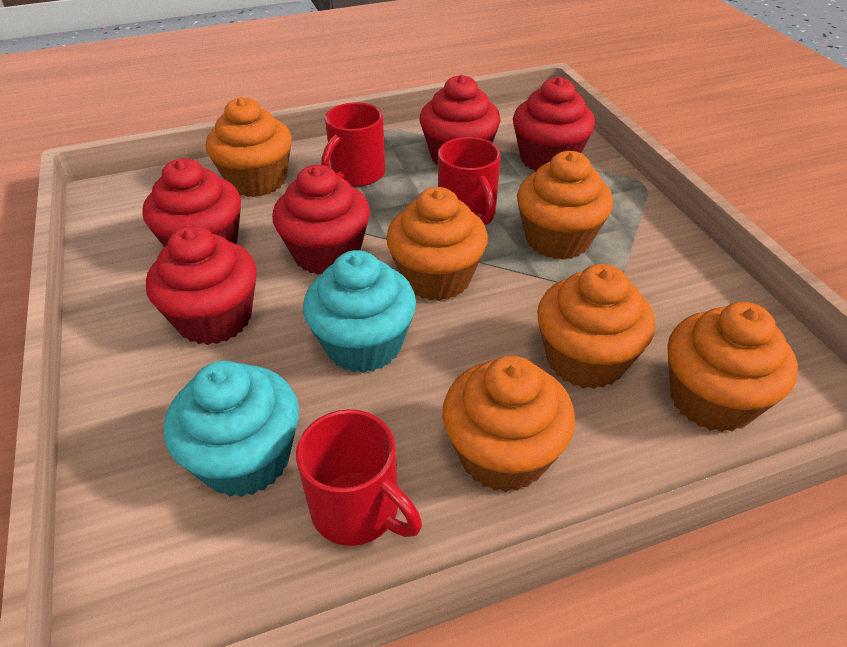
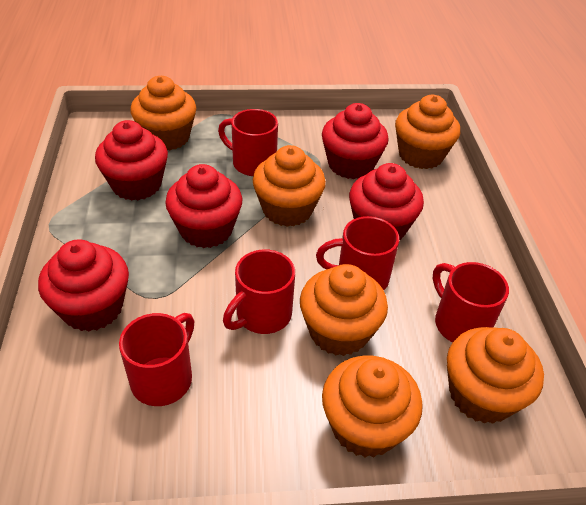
red mug: [296,409,422,546] [321,102,385,186] [438,137,501,225] = 3 -> [119,313,194,406] [218,109,278,176] [223,249,295,334] [316,216,399,290] [433,262,509,342] = 5
turquoise cupcake: [164,361,299,497] [303,250,416,373] = 2 -> none = 0

